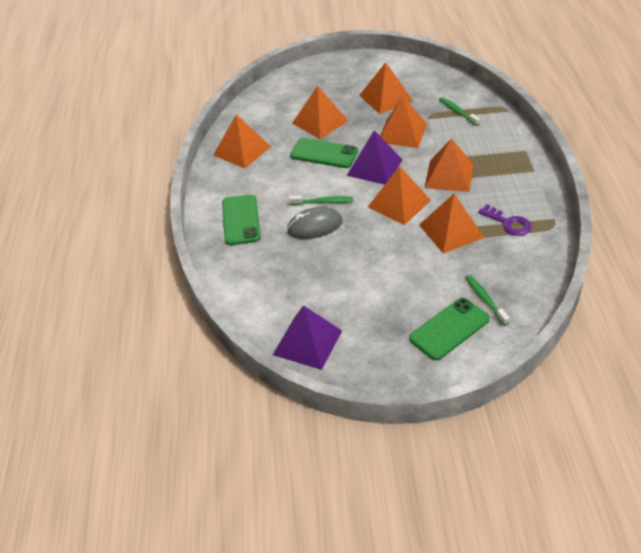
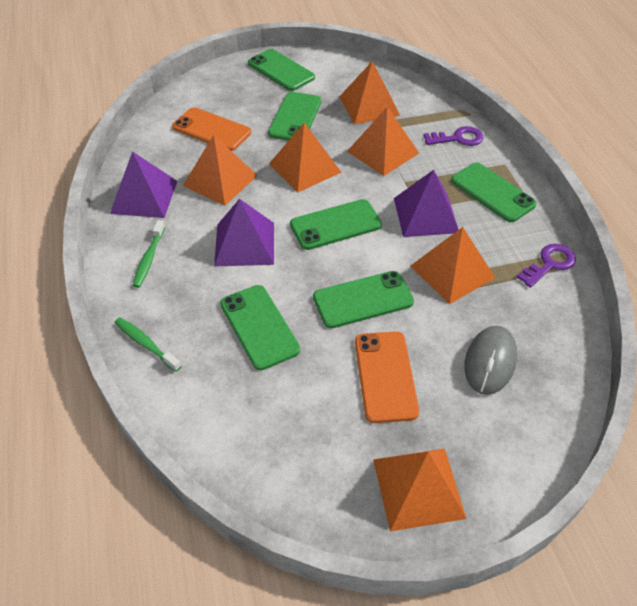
green phone: [222,194,261,245] [290,138,358,168] [409,298,490,360] = 3 -> [220,285,300,370] [248,49,315,91] [268,92,321,141] [290,199,382,250] [313,271,414,328] [451,163,537,222] = 6
green toothbrush: [289,195,353,205] [439,97,480,126] [465,275,510,326] = 3 -> [114,317,182,372] [133,220,165,288] = 2
orange phone: none = 0 -> [172,107,251,151] [355,331,419,423] = 2
orange pyramid: [213,114,271,168] [292,86,348,139] [359,62,413,114] [368,166,431,225] [380,97,427,148] [419,194,485,254] [425,138,473,192] = 7 -> [183,135,258,206] [269,123,342,192] [339,61,400,124] [347,107,419,176] [373,449,466,532] [411,227,495,304] = 6
purple key: [478,204,531,236] = 1 -> [423,126,484,146] [516,244,576,288] = 2
purple pyramid: [273,305,342,370] [347,131,403,185] = 2 -> [110,151,177,218] [214,199,274,266] [394,170,459,237] = 3

